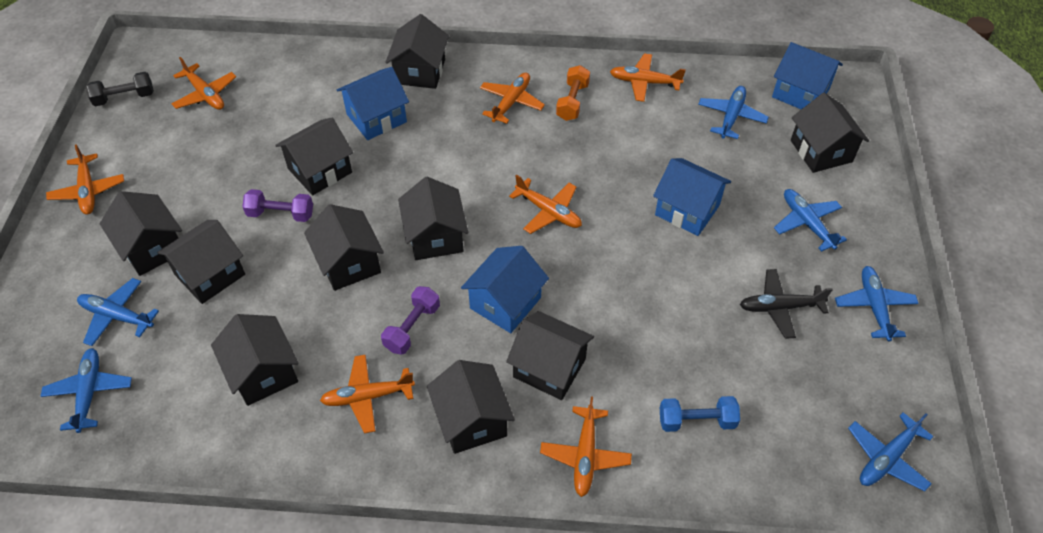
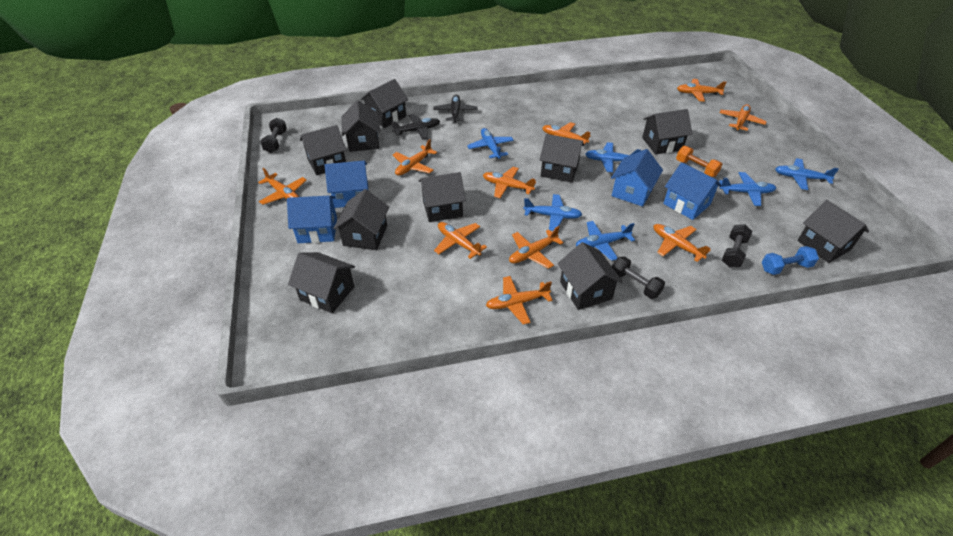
black dumbbell: [86,72,154,106] = 1 -> [261,118,287,153] [612,256,665,299] [722,224,752,267] = 3
black plane: [740,269,833,339] = 1 -> [392,114,440,140] [434,95,478,123] = 2
orange plane: [46,144,124,215] [171,57,236,110] [320,355,415,433] [480,72,545,124] [509,175,582,234] [540,397,632,497] [610,53,686,102] = 7 -> [258,168,306,205] [393,139,437,176] [434,222,487,259] [483,167,536,198] [486,276,552,325] [509,226,564,269] [542,122,591,145] [653,224,711,262] [677,79,727,102] [719,104,767,131] = 10
purple dumbbell: [242,189,313,222] [381,286,440,355] = 2 -> none = 0

